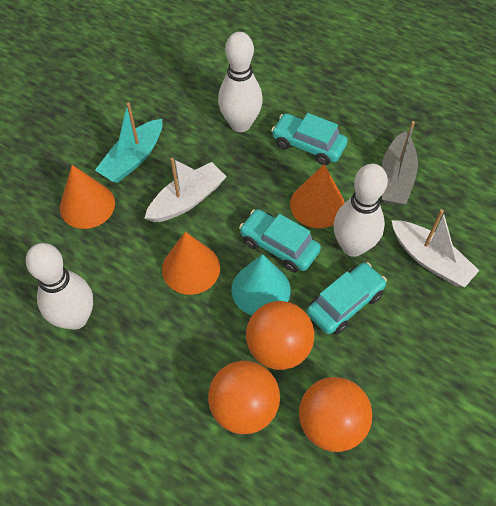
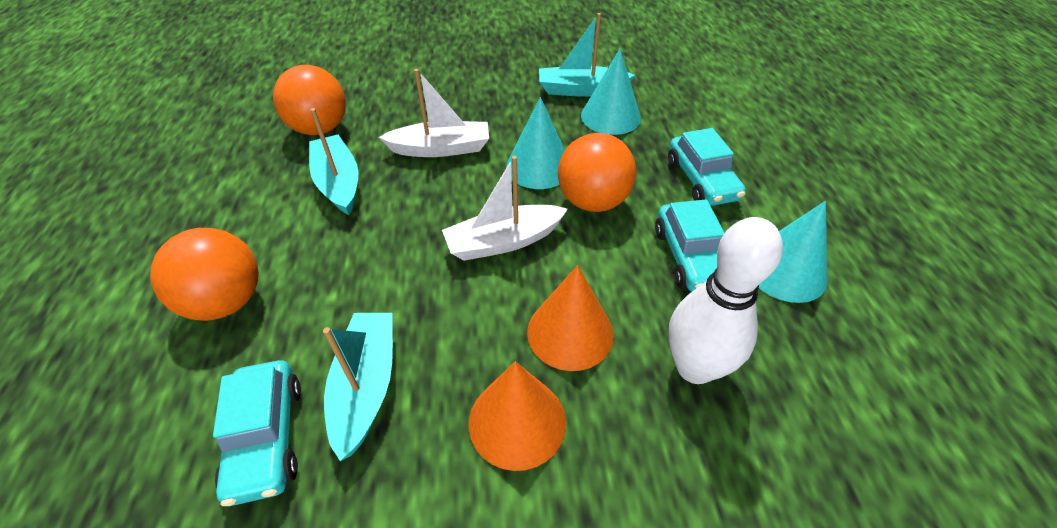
grey boat: [382,121,418,205] = 1 -> none = 0
orange cone: [60,165,115,229] [162,232,220,295] [290,164,345,228] = 3 -> [469,361,566,471] [527,265,614,371] = 2
turquoise boat: [95,102,163,183] = 1 -> [309,108,358,215] [323,313,393,461] [539,13,635,97] = 3
turquoise cone: [231,254,291,315] = 1 -> [506,97,565,189] [581,49,641,135] [759,201,828,303] = 3
white bowling pin: [26,243,93,330] [218,32,263,132] [334,164,388,257] = 3 -> [668,217,783,384] = 1

